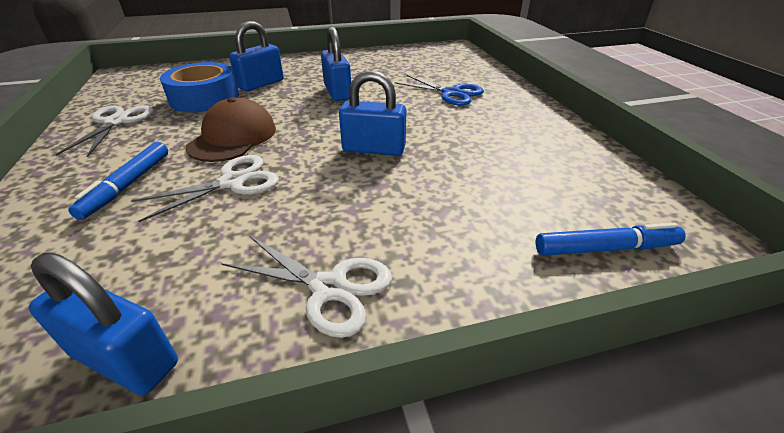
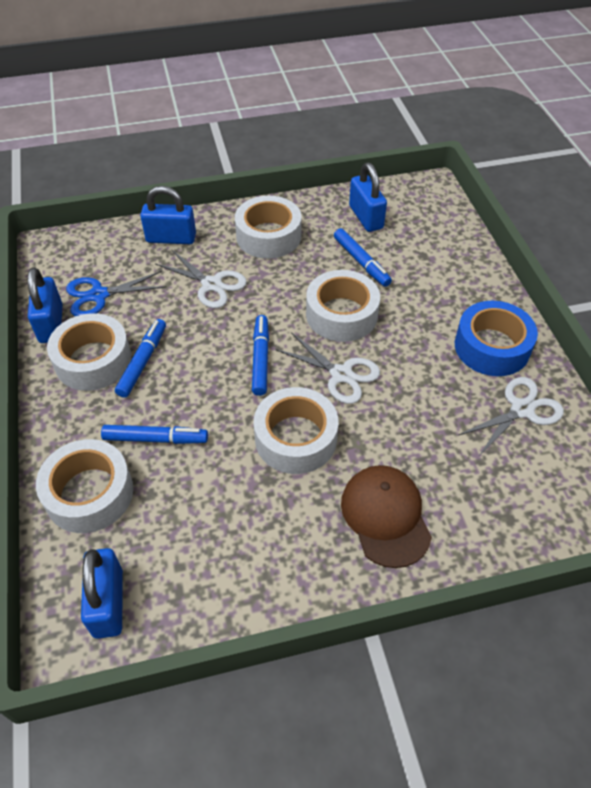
blue marker: [68,142,168,220] [536,223,686,256] = 2 -> [101,425,208,444] [115,319,166,398] [252,315,269,396] [334,228,392,287] = 4
white tape: none = 0 -> [36,439,134,533] [47,313,132,391] [235,196,302,259] [253,387,338,474] [306,270,380,342] = 5

